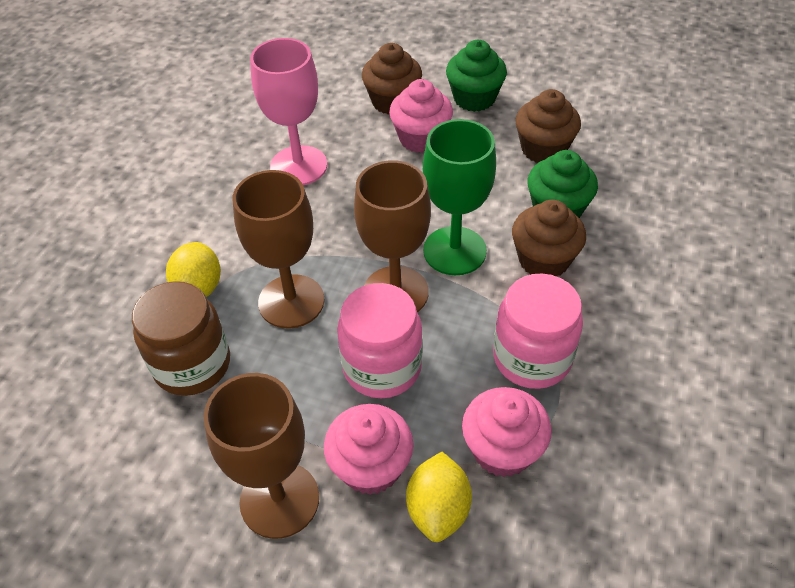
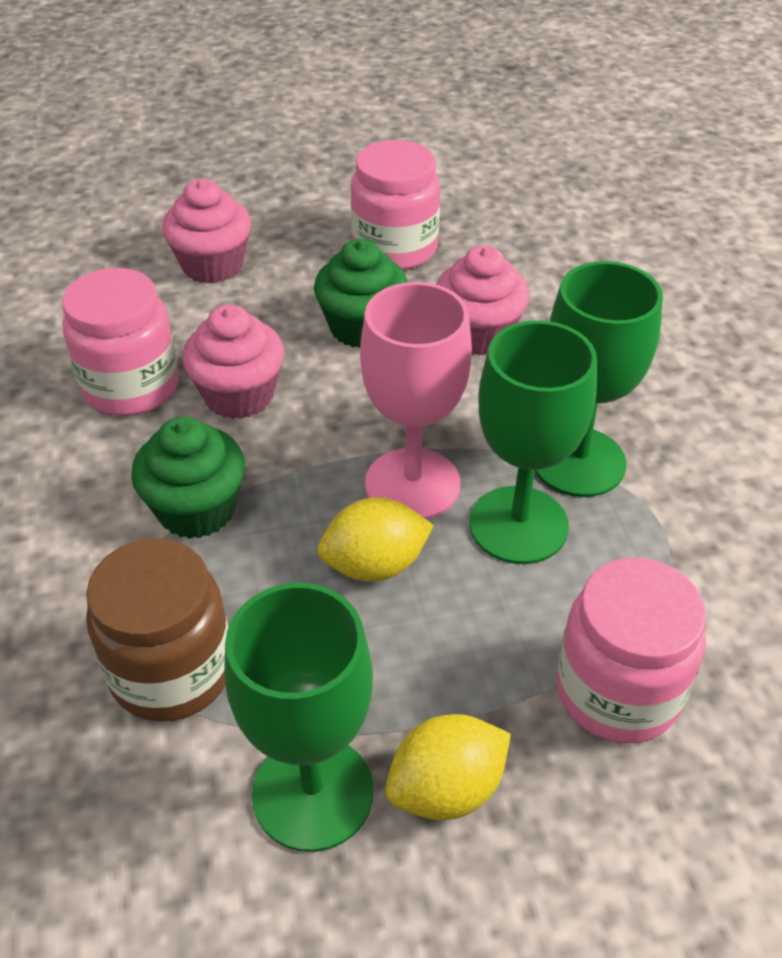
brown cupcake: [362,43,422,115] [512,200,586,277] [515,89,581,163] = 3 -> none = 0
brown goblet: [203,373,319,539] [233,170,325,329] [354,160,431,312] = 3 -> none = 0
green goblet: [423,119,496,275] = 1 -> [224,583,374,852] [469,320,597,564] [535,261,663,497] = 3
pink jar: [337,283,423,398] [493,273,583,389] = 2 -> [62,268,179,416] [351,140,440,270] [556,558,706,743] = 3

